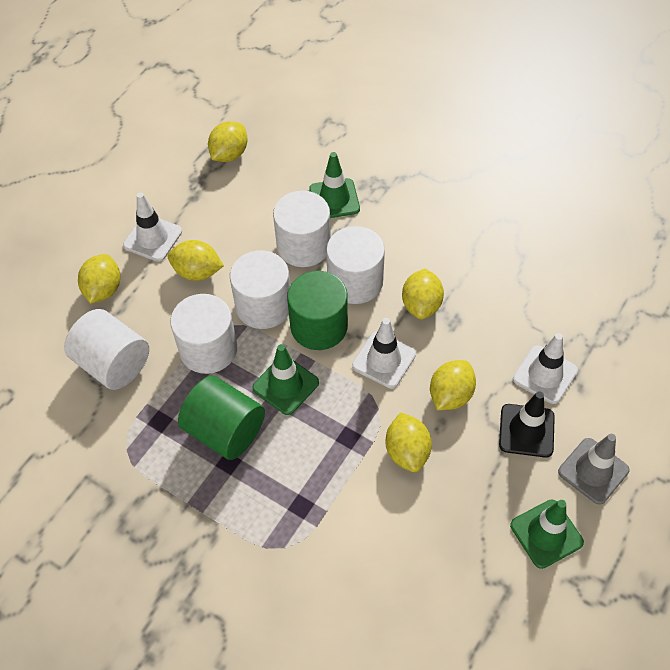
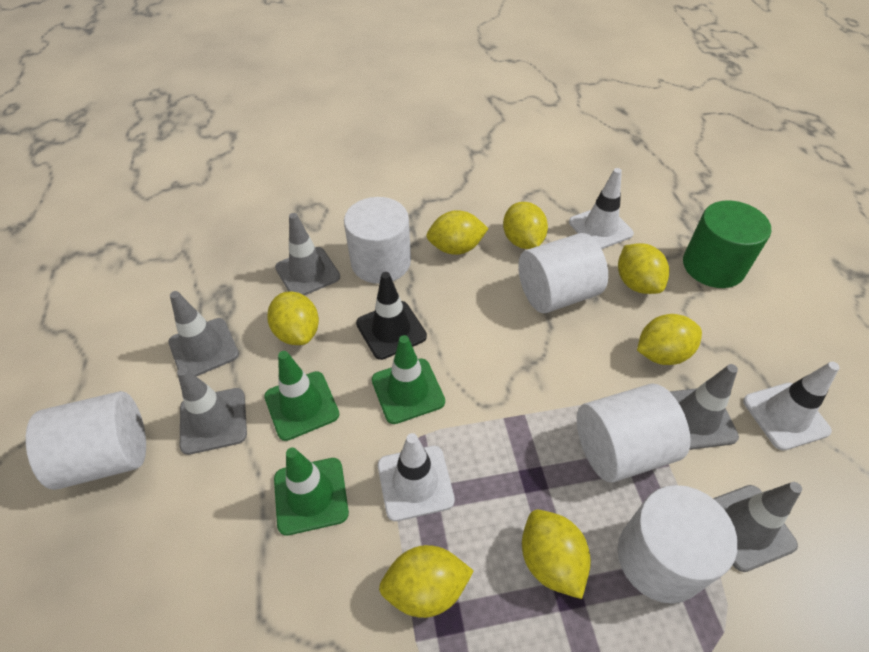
green cylinder: [178,376,265,460] [287,271,348,350] = 2 -> [683,200,771,288] = 1
grey traffic cone: [558,434,629,505] = 1 -> [168,291,239,376] [177,367,247,455] [275,213,340,296] [669,364,739,450] [713,482,802,572] = 5
yellow lemon: [78,254,120,304] [168,240,224,281] [208,121,248,162] [386,412,432,472] [402,269,444,319] [430,360,476,410] = 6 -> [267,291,319,345] [379,545,474,618] [426,210,489,255] [503,202,548,249] [522,510,591,599] [618,243,669,294] [637,314,702,365] = 7

